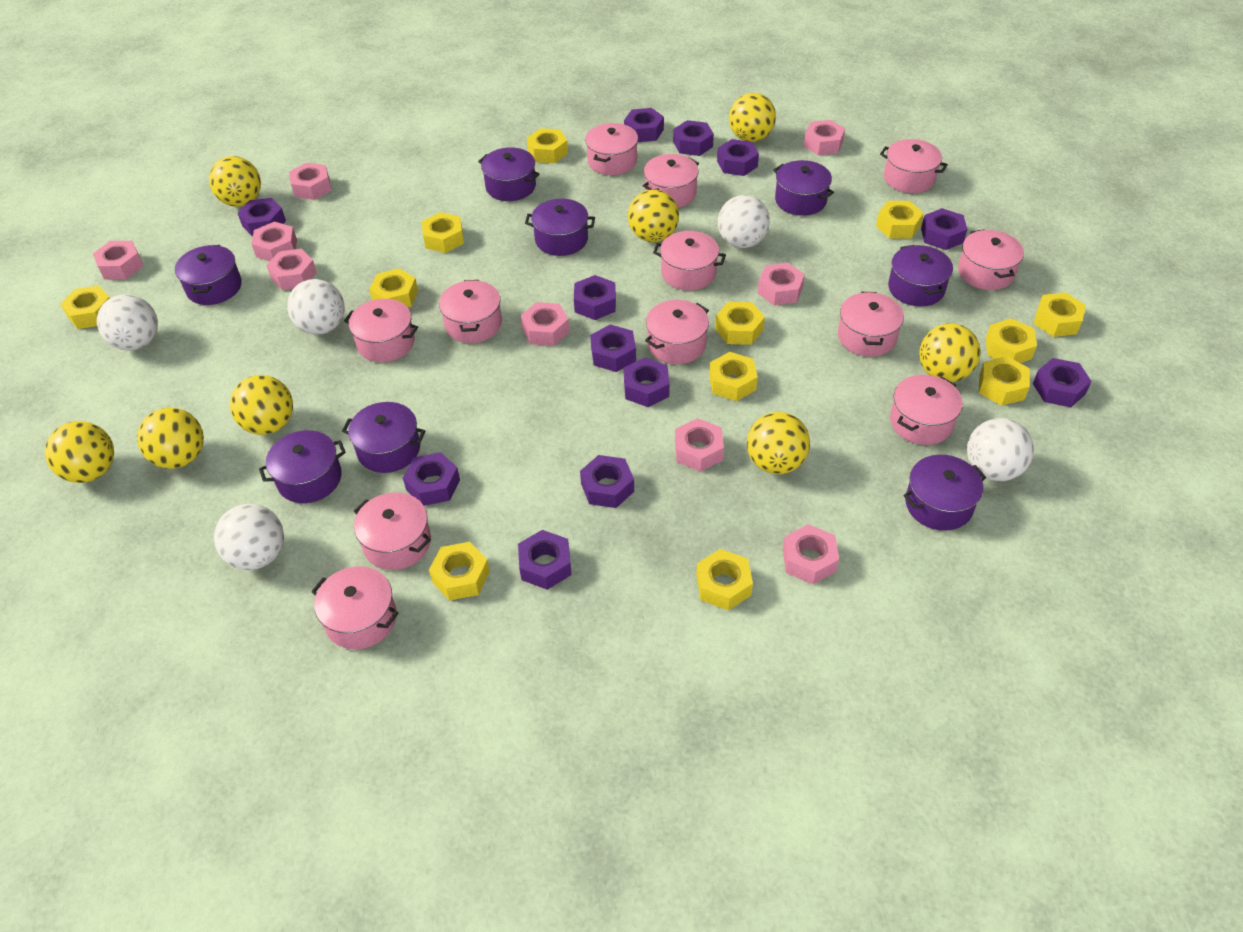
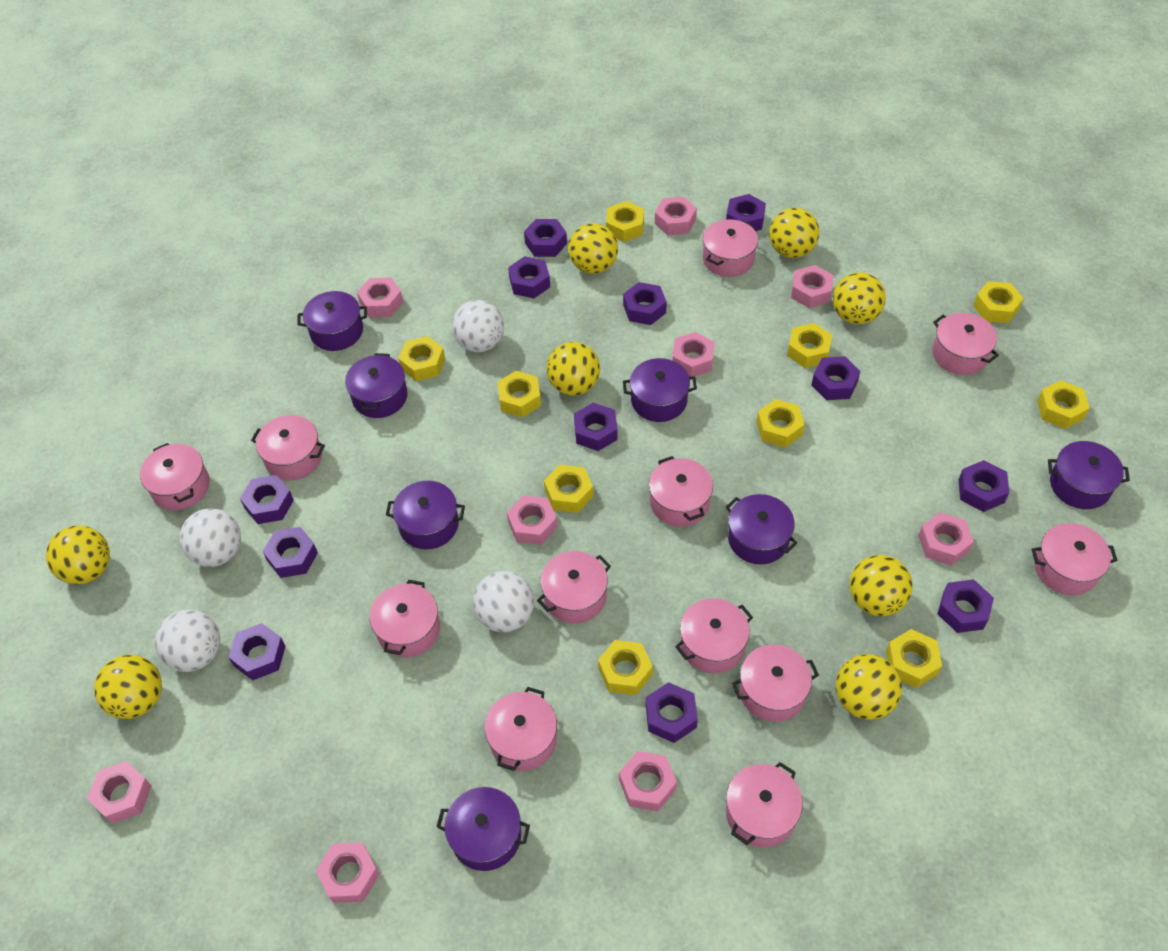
purple pot: [175,245,242,305] [259,430,346,503] [342,402,425,473] [478,147,539,201] [525,199,595,256] [773,160,834,216] [888,245,953,306] [904,455,986,531] = 8 -> [297,291,367,351] [345,353,408,418] [386,481,465,549] [436,787,530,871] [623,358,697,422] [726,494,797,565] [1048,441,1130,509] = 7
white ball: [97,294,158,351] [214,504,284,570] [287,279,345,335] [718,195,770,248] [967,418,1034,481] = 5 -> [155,610,220,672] [180,508,241,567] [452,300,504,352] [473,571,534,632] = 4
yellow nut: [60,285,110,329] [369,268,418,307] [422,212,464,253] [429,542,490,601] [527,128,568,163] [696,549,753,610] [709,352,758,401] [715,302,765,345] [876,201,924,239] [979,356,1030,406] [986,318,1037,363] [1034,292,1086,337] = 12 -> [398,336,445,381] [497,370,541,418] [544,465,593,513] [598,640,653,695] [606,201,644,242] [757,399,805,448] [787,323,832,368] [886,629,942,688] [973,281,1024,323] [1037,380,1090,429] = 10

